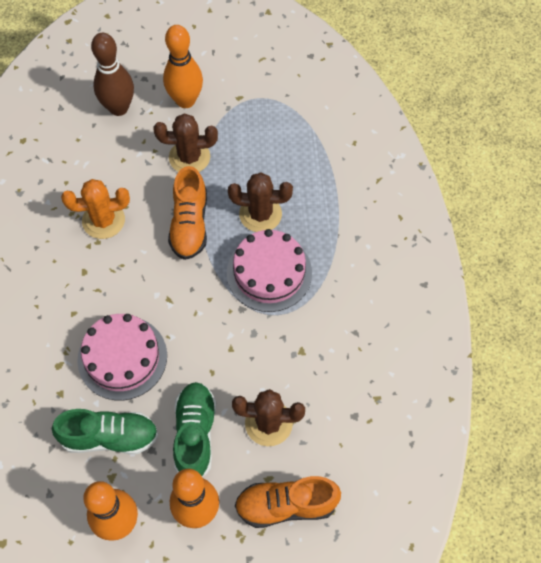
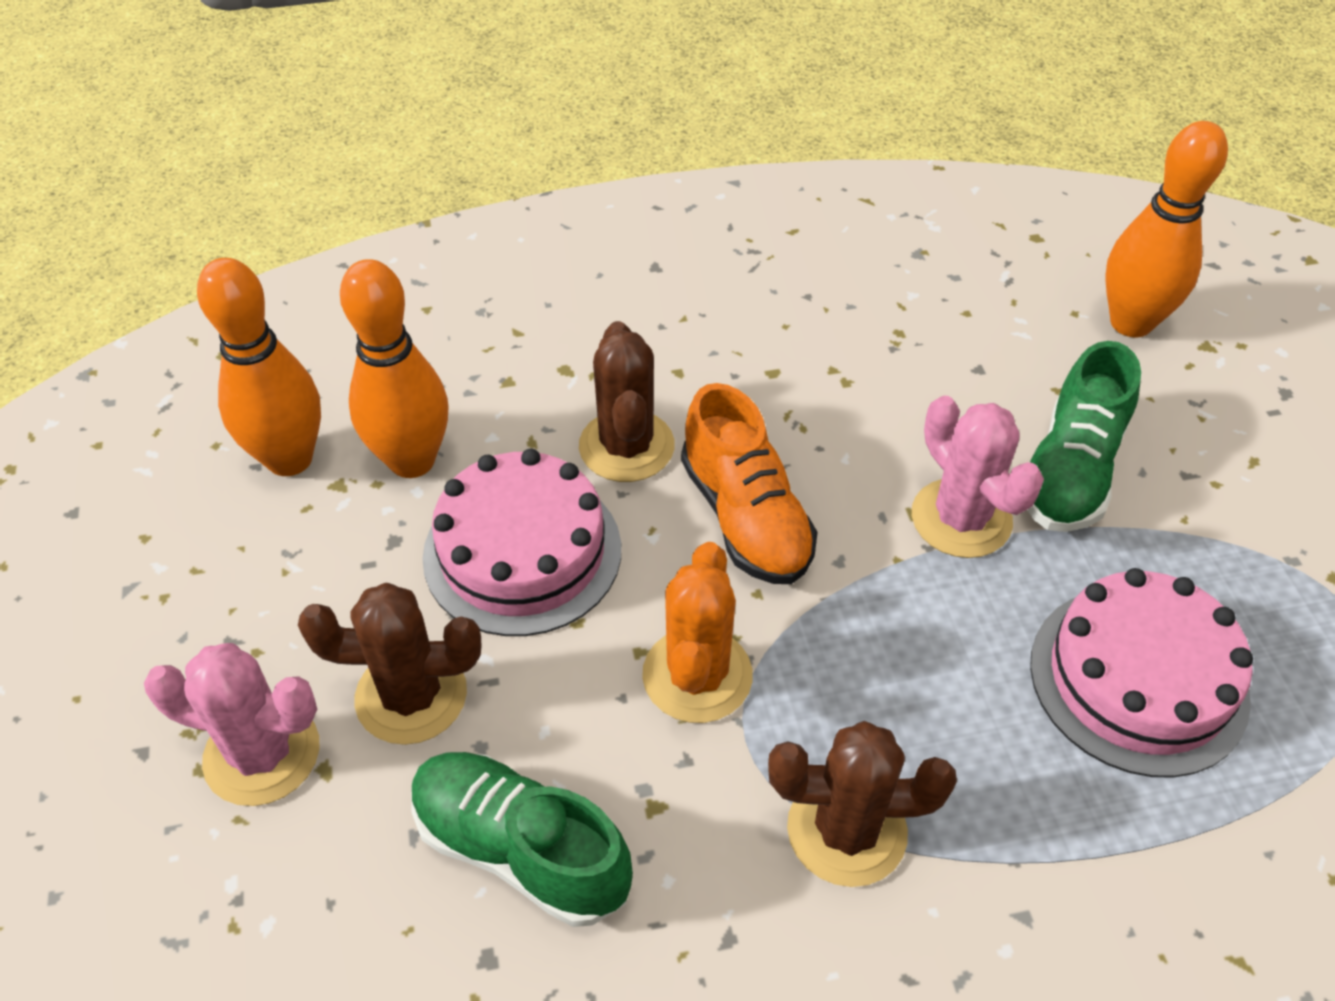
brown bowling pin: [91,33,134,116] = 1 -> none = 0
orange shoe: [168,166,207,260] [235,476,341,528] = 2 -> [681,383,818,584] = 1
pink cactus: none = 0 -> [144,643,320,806] [912,396,1044,558] = 2

